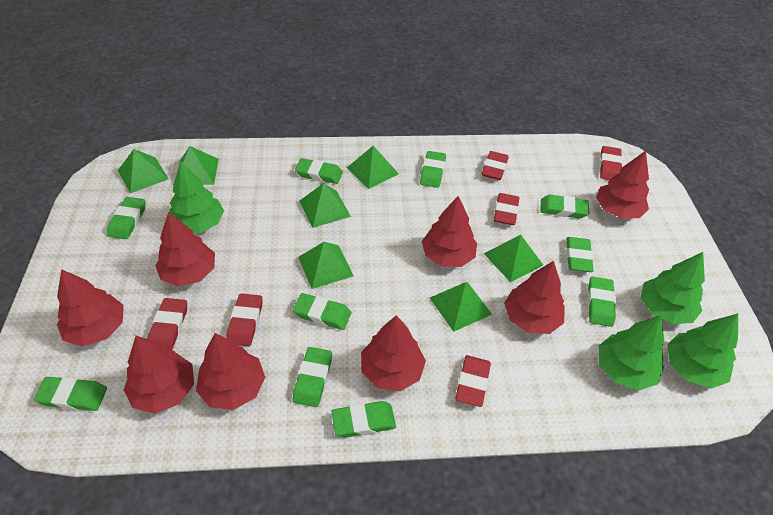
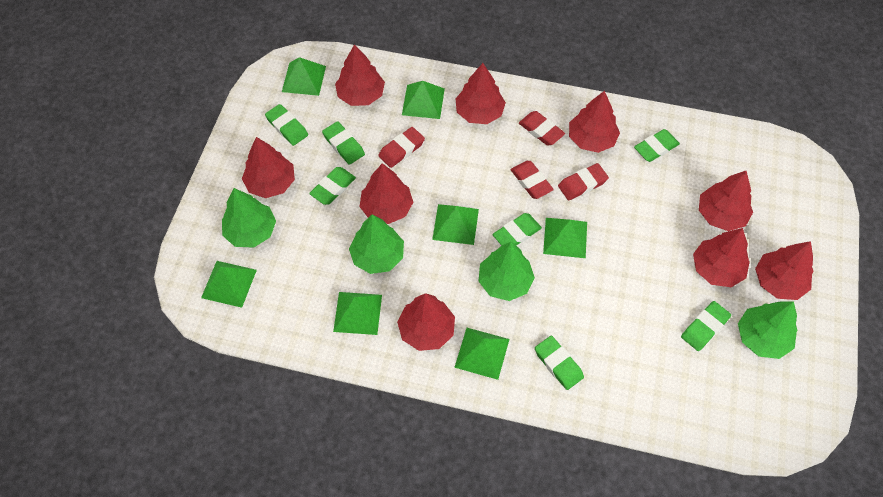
green eraser: [34,377,107,411] [107,197,146,239] [293,293,351,330] [293,347,332,407] [295,158,343,184] [331,401,396,438] [420,151,446,188] [540,195,589,218] [566,237,594,272] [588,276,616,327] = 10 -> [265,104,308,146] [309,167,356,205] [322,121,365,165] [493,213,542,246] [535,336,584,390] [634,129,680,162] [681,301,731,351] = 7
red eraser: [147,298,187,350] [226,293,263,346] [456,355,491,407] [481,151,509,180] [494,193,519,225] [600,146,623,180] = 6 -> [378,127,425,168] [511,161,554,199] [519,111,565,146] [558,163,609,200] = 4
red tree: [57,269,124,347] [123,336,194,414] [155,212,215,287] [196,333,265,410] [361,315,426,391] [421,196,477,267] [504,261,565,334] [596,151,649,219] = 8 -> [242,137,295,198] [335,44,385,106] [360,163,413,224] [397,293,455,351] [455,63,506,124] [569,91,620,153] [693,228,750,287] [699,170,753,231] [755,241,814,300] = 9

